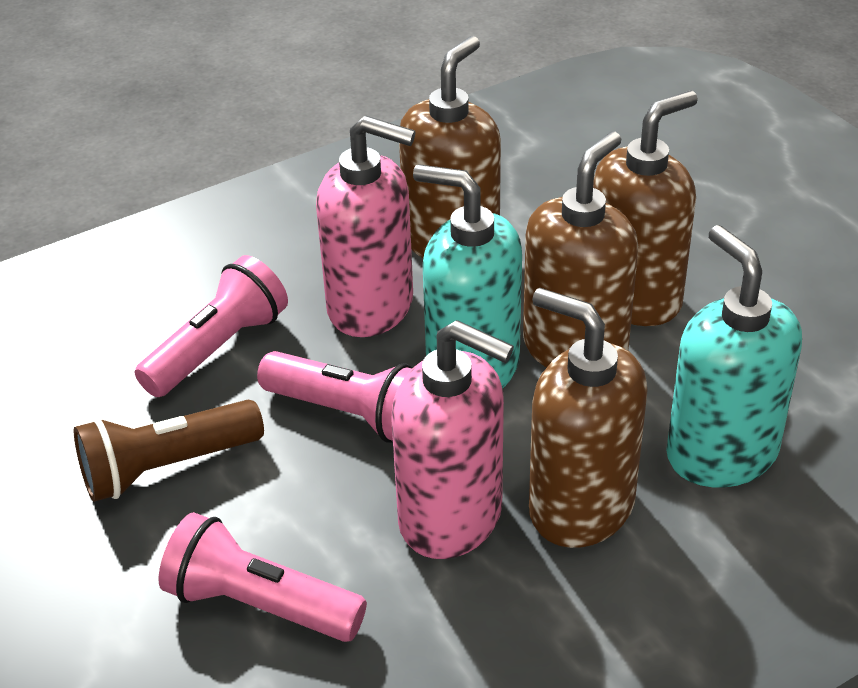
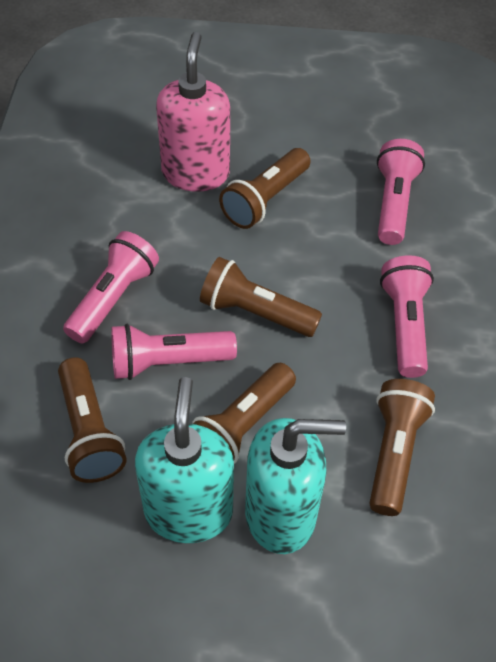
brown flashlight: [74,400,264,502] = 1 -> [58,357,126,483] [192,363,296,464] [200,257,322,337] [219,148,310,229] [369,379,435,516] = 5
brown soap dispenser: [399,36,501,258] [523,132,638,368] [529,288,647,548] [593,90,698,326] = 4 -> none = 0
pink flashlight: [135,255,288,397] [159,512,367,642] [257,351,413,443] = 3 -> [63,231,159,344] [111,324,237,380] [377,139,425,245] [380,255,434,378] = 4
pink soap dispenser: [316,116,416,337] [391,320,514,559] = 2 -> [156,32,230,192] = 1

